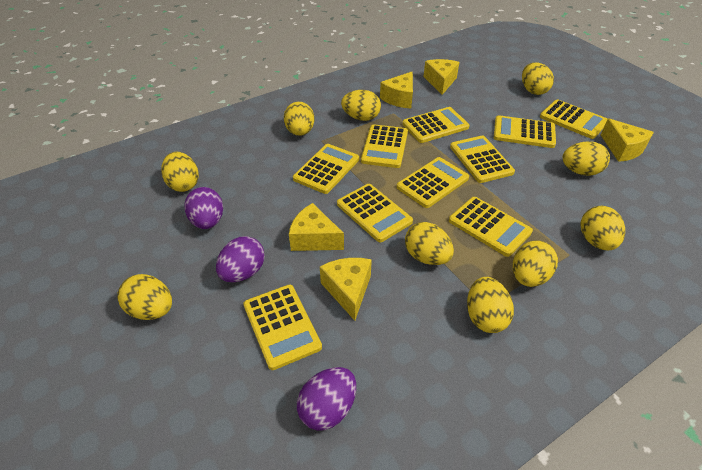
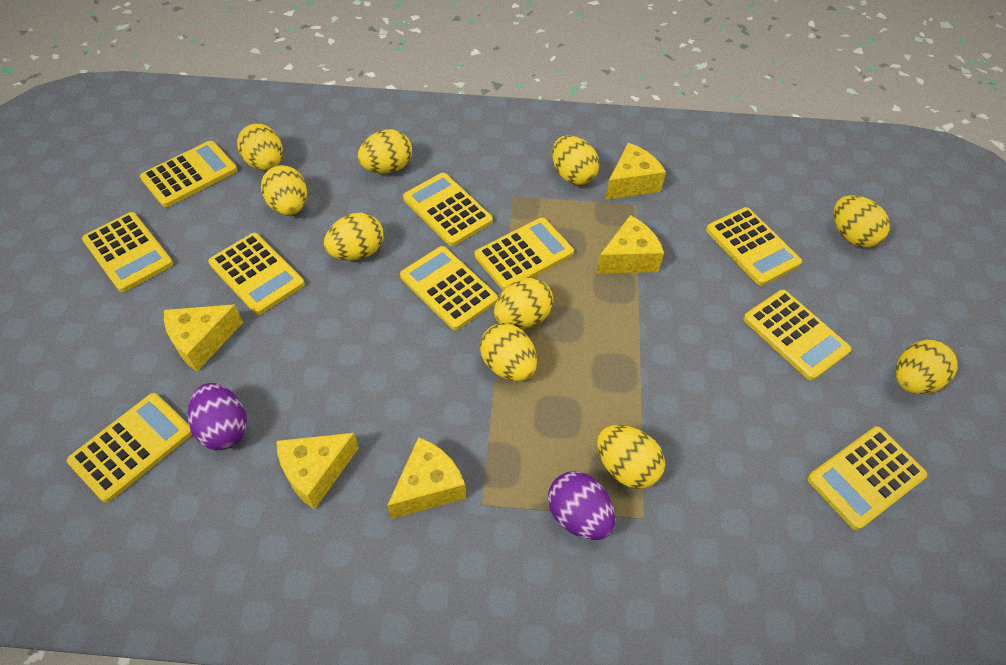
purple egg: [184,187,223,229] [216,236,265,282] [297,367,356,430] = 3 -> [188,383,247,451] [548,471,615,540] = 2

